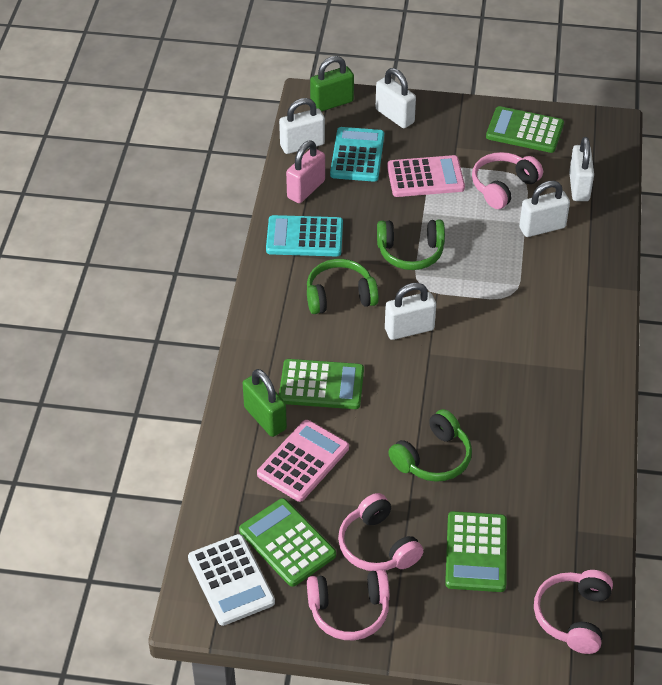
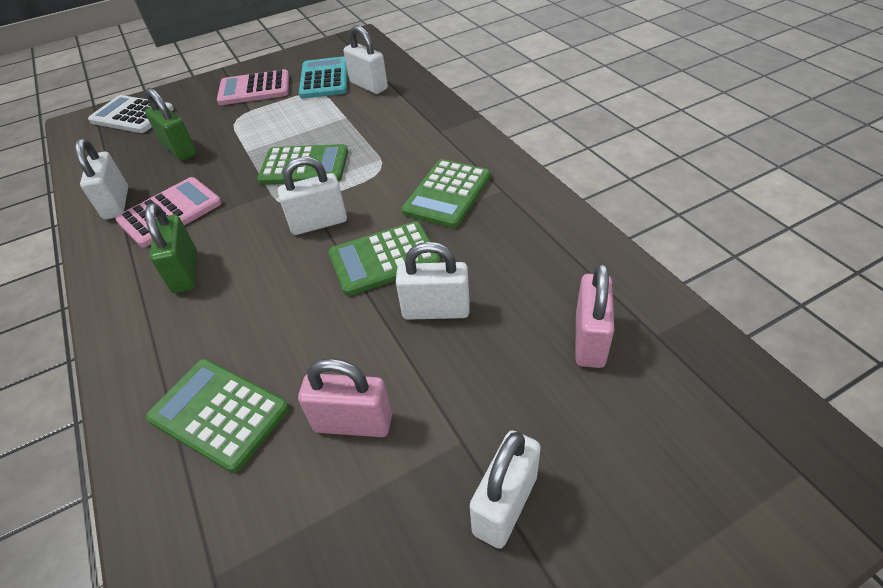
green headphones: [307,259,379,314] [377,220,445,270] [388,409,472,482] = 3 -> none = 0
pink headphones: [307,570,390,640] [338,493,424,571] [472,152,543,209] [534,570,613,654] = 4 -> none = 0
pink padlock: [286,141,325,203] = 1 -> [298,358,392,437] [575,263,614,368] = 2
turquoise calculator: [266,215,343,256] [330,127,384,182] = 2 -> [299,56,347,98] = 1

